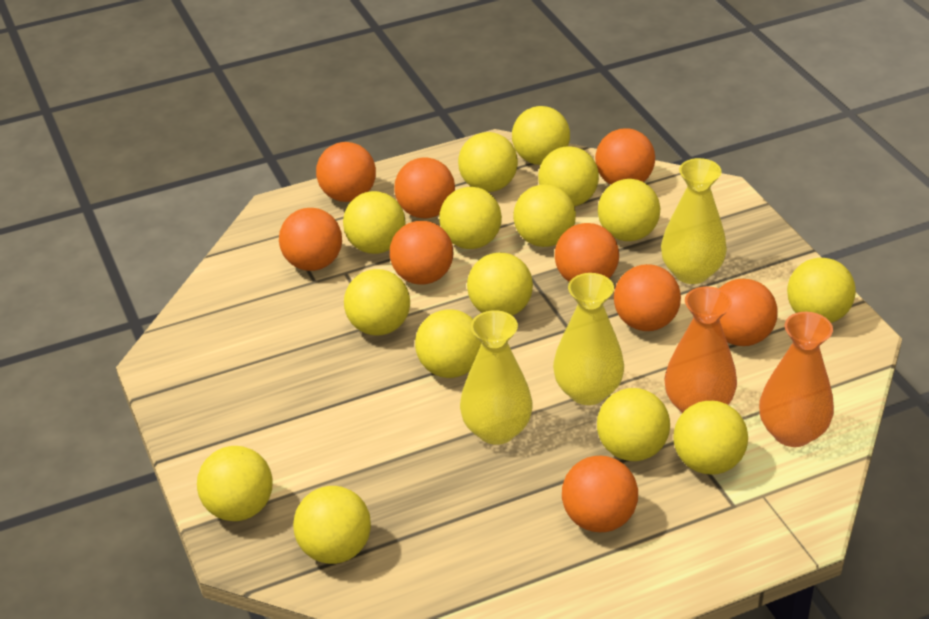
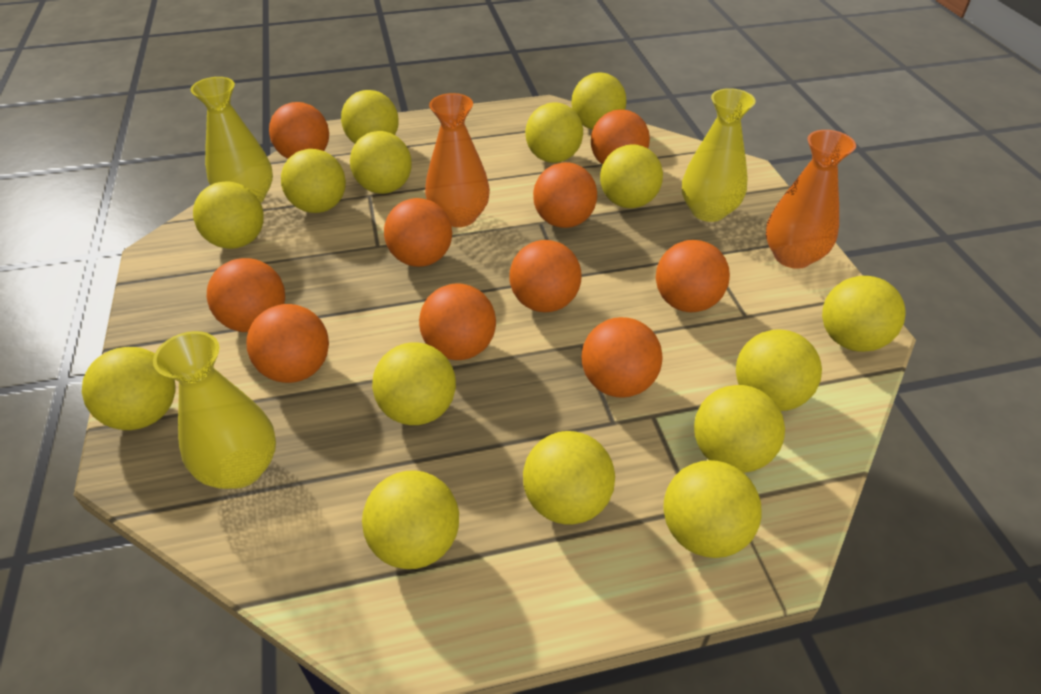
orange ball: [279,208,342,271] [316,142,376,202] [390,221,453,285] [394,157,455,218] [555,223,619,282] [562,456,638,532] [595,128,655,185] [614,264,681,331] [719,279,778,346] = 9 -> [207,258,285,332] [247,304,329,383] [269,102,329,159] [384,198,452,267] [419,284,496,360] [510,240,582,312] [533,162,597,228] [582,317,663,398] [591,110,650,165] [656,240,730,312] = 10

